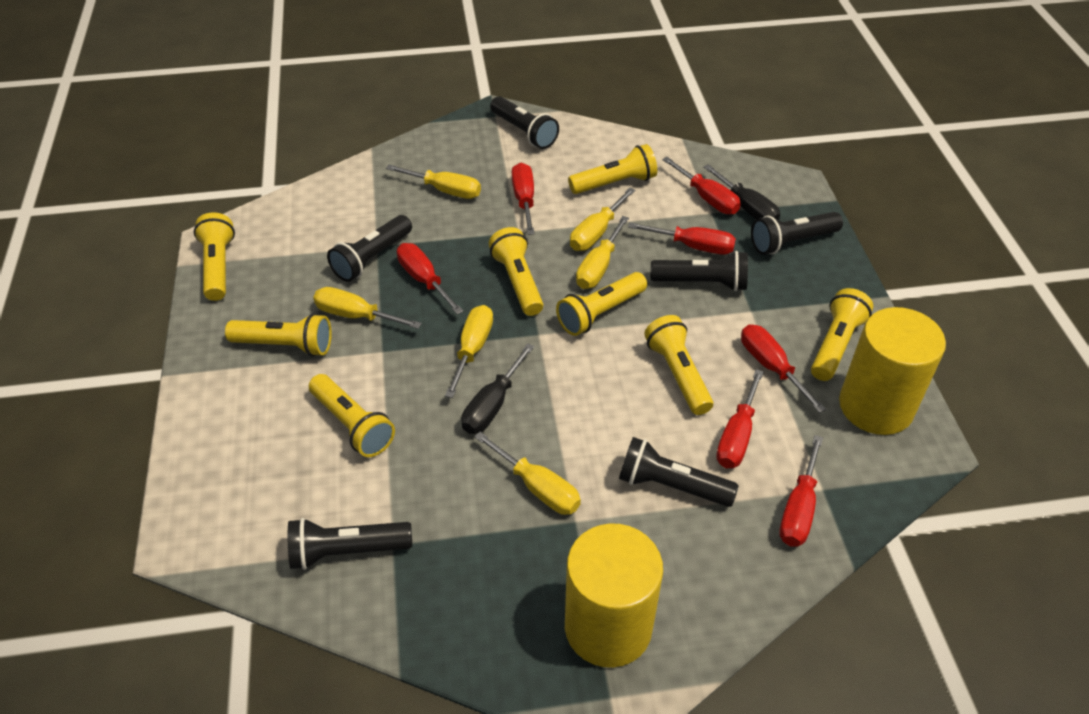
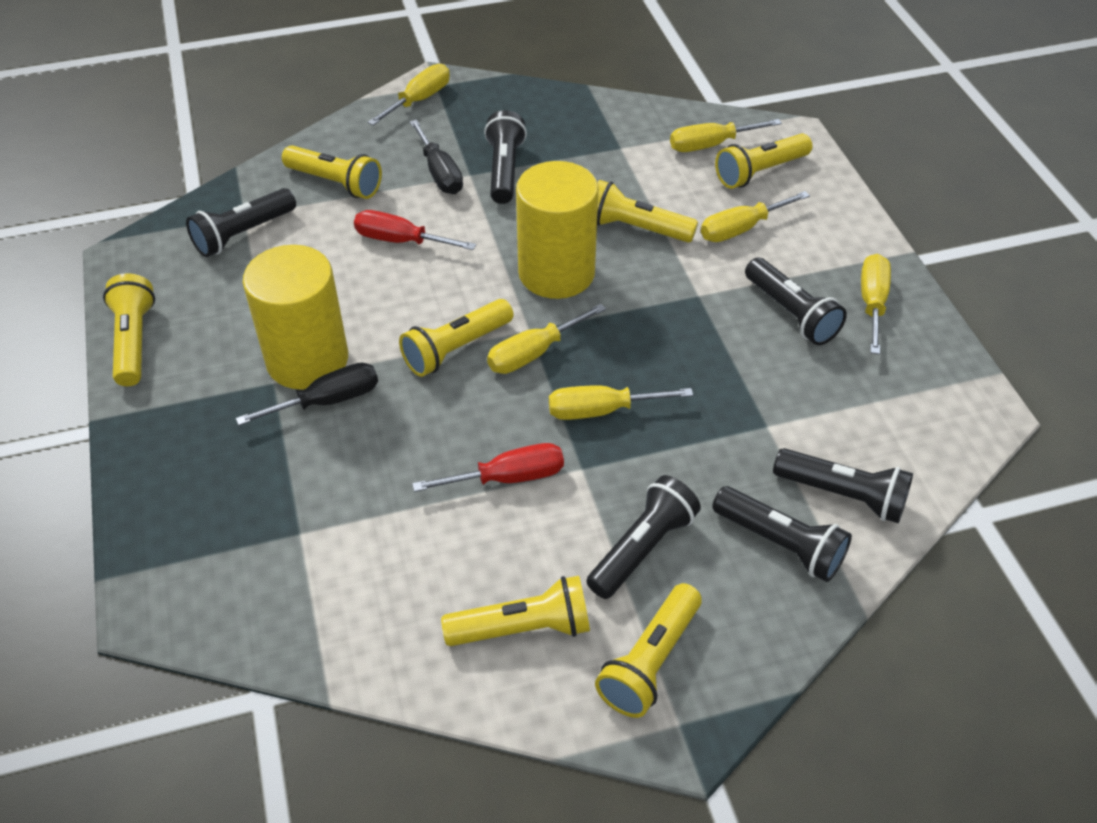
red screwdriver: [397,243,464,314] [512,163,534,235] [628,222,736,255] [662,157,741,214] [716,369,764,468] [741,324,826,413] [779,435,823,547] = 7 -> [354,210,476,250] [412,443,564,492] = 2
yellow flashlight: [194,212,235,301] [225,313,332,357] [309,374,395,457] [489,227,543,316] [556,272,647,336] [568,144,657,194] [644,315,713,415] [811,288,873,381] = 8 -> [103,273,155,386] [282,145,382,199] [399,299,514,377] [441,576,590,646] [595,583,702,718] [597,180,698,243] [715,134,812,189] = 7

